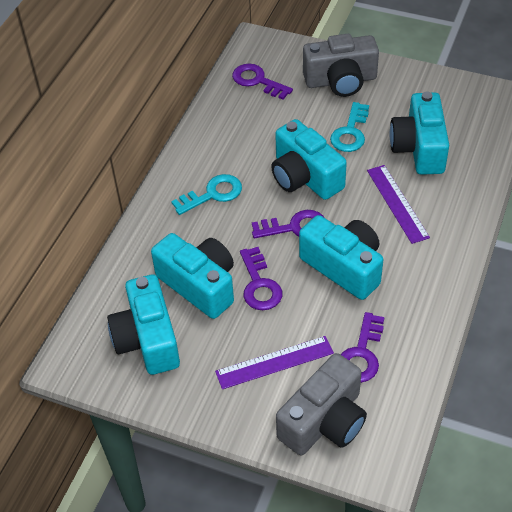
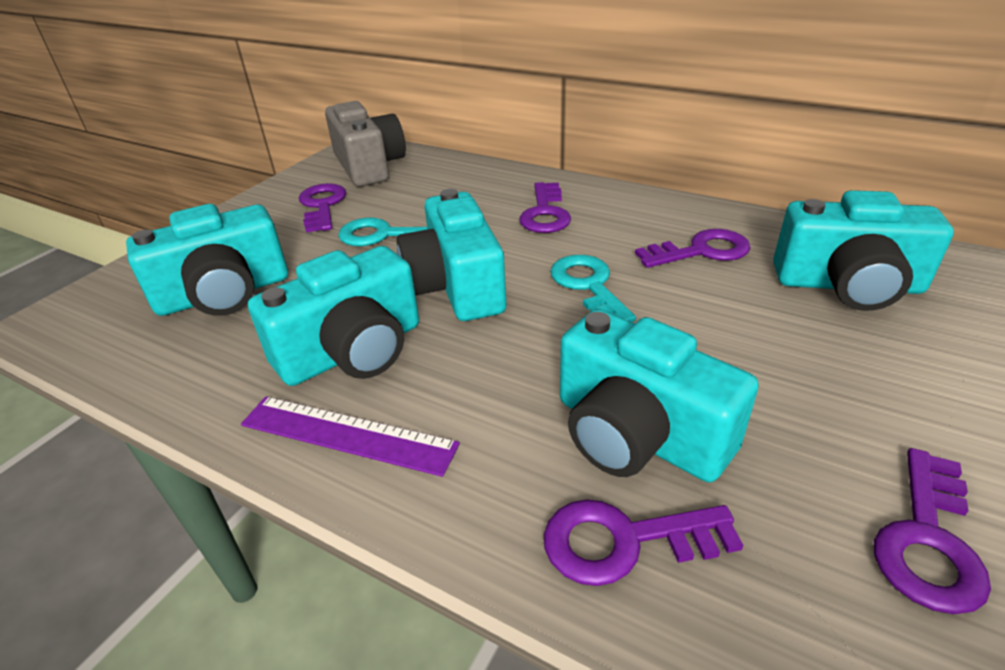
grey camera: [276,353,367,456] [303,34,379,97] = 2 -> [325,101,406,187] = 1
purple key: [232,64,293,100] [240,247,282,310] [252,210,325,238] [341,312,384,383] = 4 -> [299,183,346,233] [519,182,571,233] [544,499,743,586] [635,229,750,268] [874,448,991,614] = 5
purple ruler: [215,336,334,389] [367,165,430,244] = 2 -> [241,397,460,477] = 1

